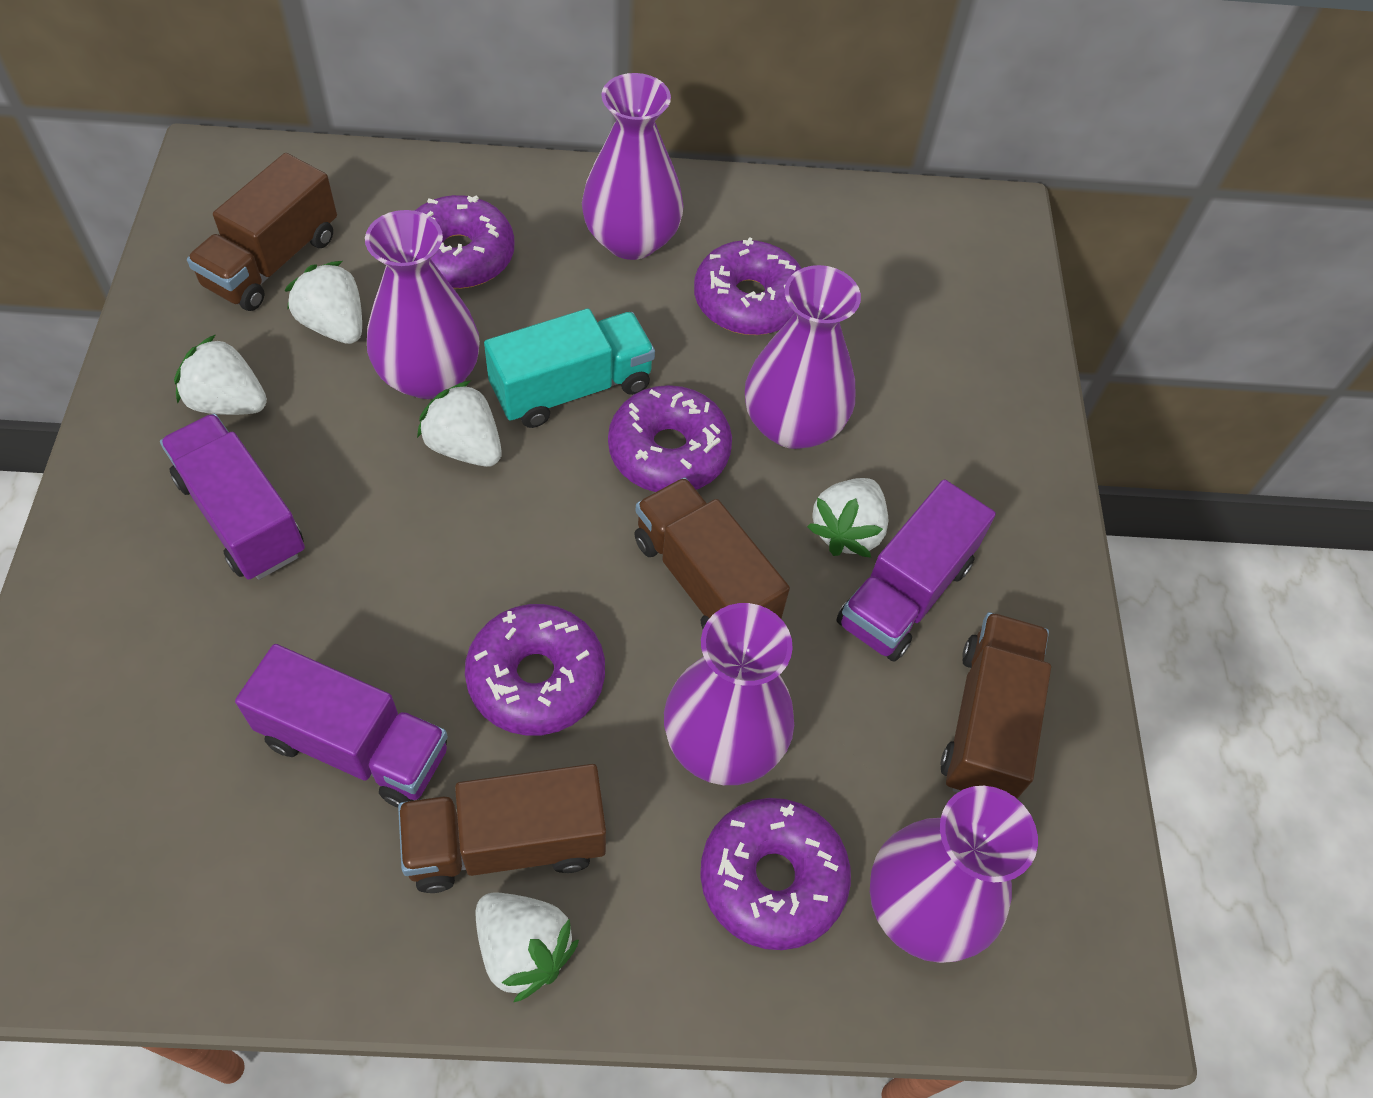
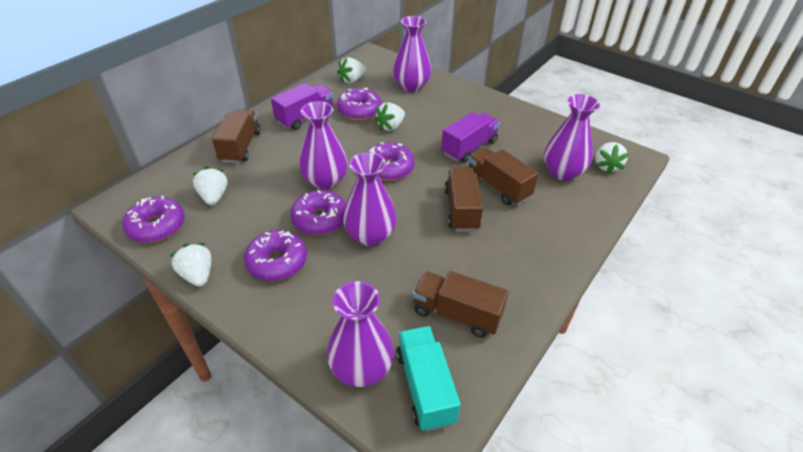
purple truck: [160,414,305,580] [235,644,448,808] [836,479,996,662] = 3 -> [271,83,333,130] [441,112,500,163] = 2

